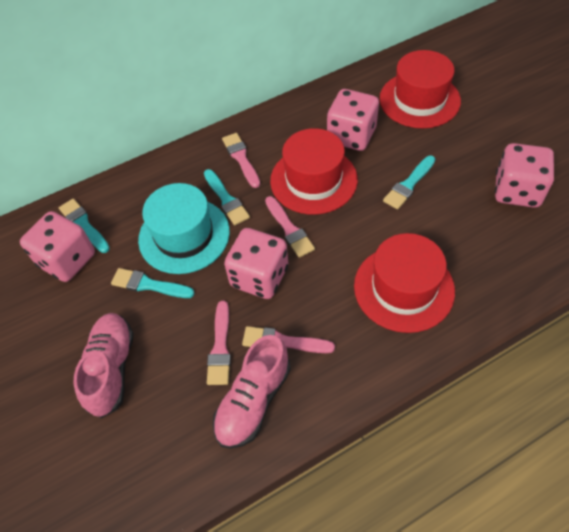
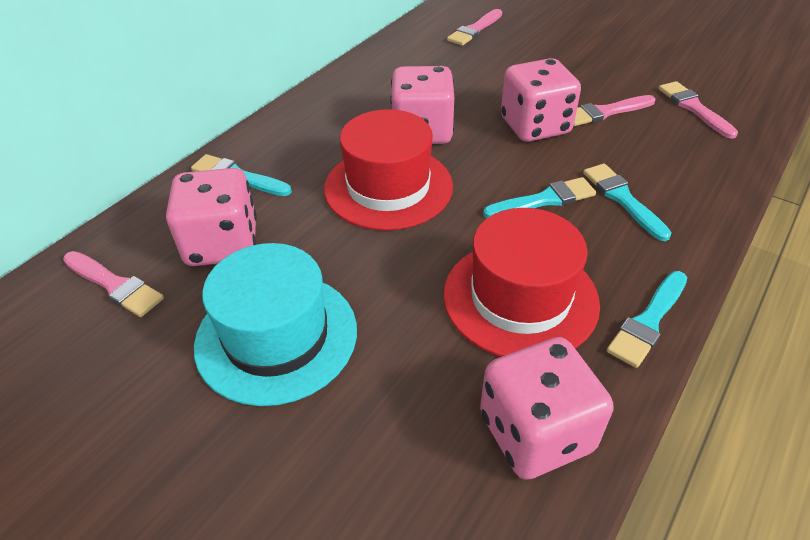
pink shoe: [73,313,134,418] [213,335,291,449] = 2 -> none = 0
red hat: [270,128,358,215] [354,233,455,333] [380,50,461,128] = 3 -> [324,109,453,230] [443,208,600,357] = 2

